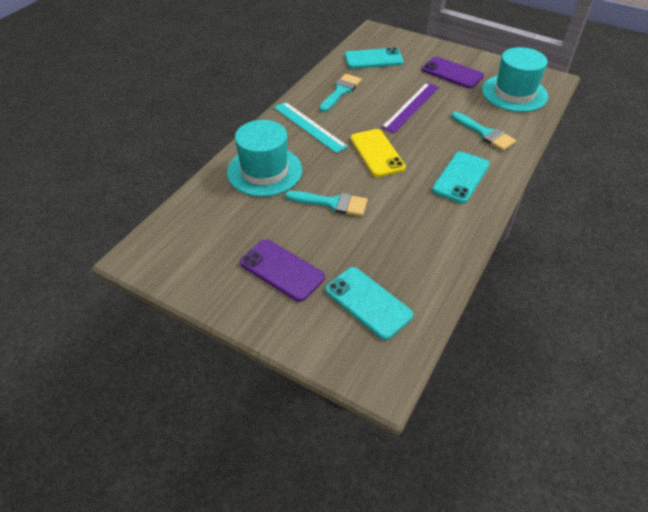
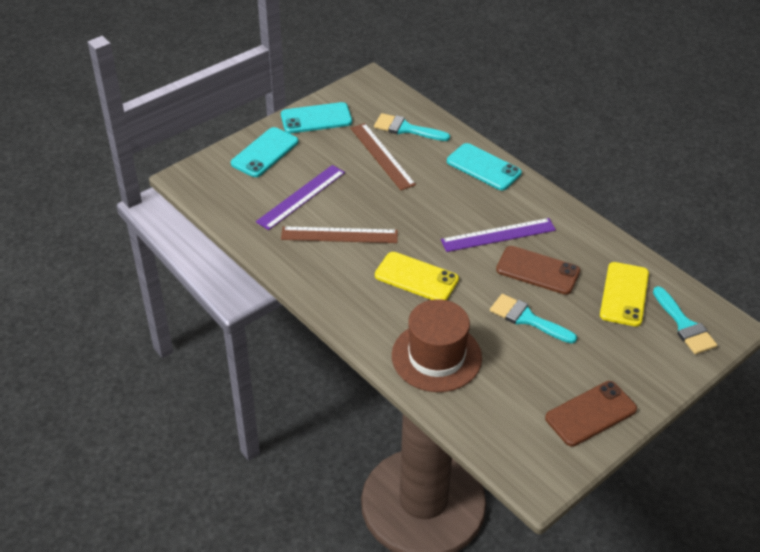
brown hat: none = 0 -> [392,299,482,392] = 1
brown phone: none = 0 -> [496,246,580,295] [545,381,637,447] = 2
brown ruler: none = 0 -> [281,226,398,243] [351,123,416,190] = 2
purple phone: [240,239,325,302] [422,57,484,89] = 2 -> none = 0
purple ruler: [381,82,439,133] = 1 -> [256,165,345,230] [441,218,556,252] = 2
turquoise hat: [227,120,302,197] [482,47,548,112] = 2 -> none = 0
turquoise ruler: [274,102,348,153] = 1 -> none = 0
yellow phone: [350,129,406,177] = 1 -> [375,252,459,300] [600,262,649,327] = 2

